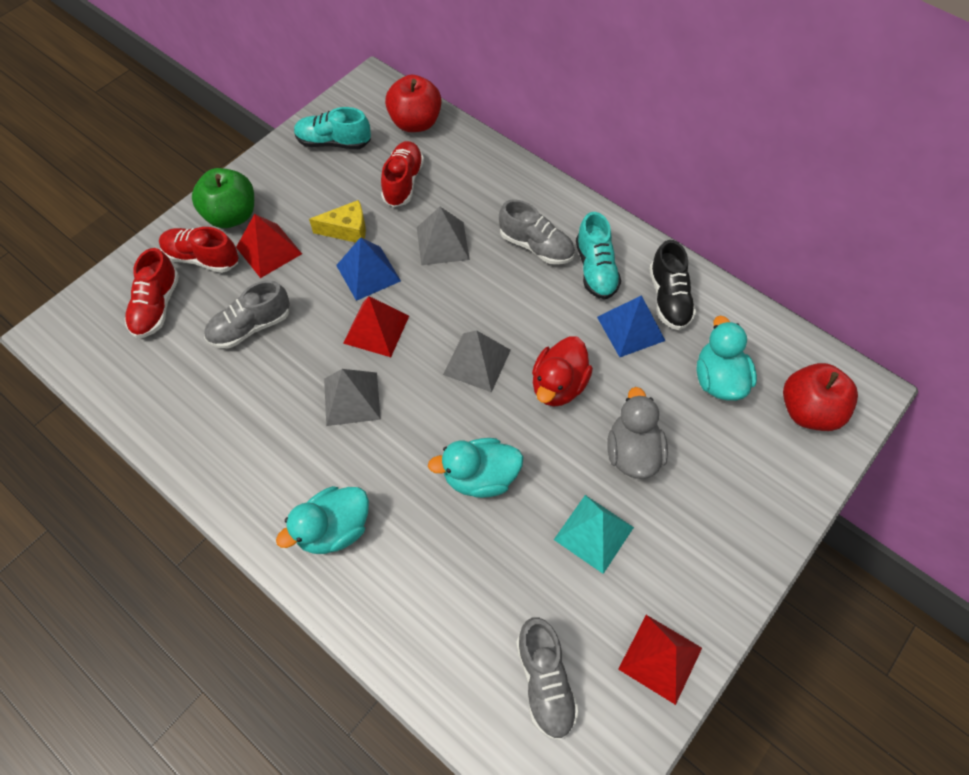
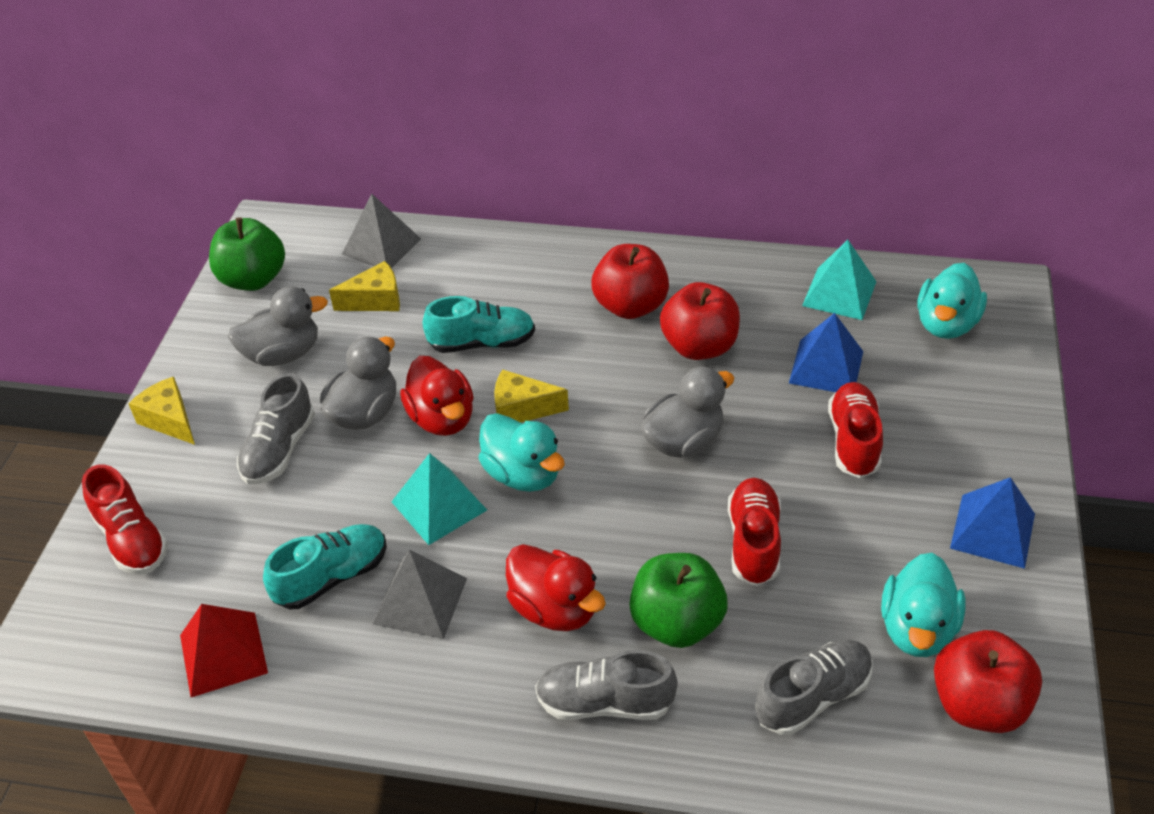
black shoe: [649,240,696,330] = 1 -> none = 0
green apple: [192,168,254,228] = 1 -> [209,217,285,291] [629,553,728,648] = 2
grey duck: [607,387,668,479] = 1 -> [227,286,328,366] [320,337,396,430] [641,366,734,458] = 3
grey pyramid: [324,369,381,426] [417,207,470,265] [443,330,511,392] = 3 -> [342,194,421,269] [373,550,467,639] = 2
red apple: [385,75,442,132] [783,363,858,431] = 2 -> [591,244,669,319] [660,282,740,360] [934,630,1042,733] = 3
red duck: [532,336,593,407] = 1 -> [400,356,474,436] [506,544,606,631] = 2
red pyramid: [236,214,302,278] [343,296,409,357] [618,615,702,705] = 3 -> [180,604,268,697] = 1
turquoise pyramid: [554,495,634,574] = 1 -> [392,453,487,545] [802,240,876,320] = 2
yellow cheese: [309,200,366,242] = 1 -> [128,377,195,445] [329,261,400,311] [494,369,569,422] = 3

